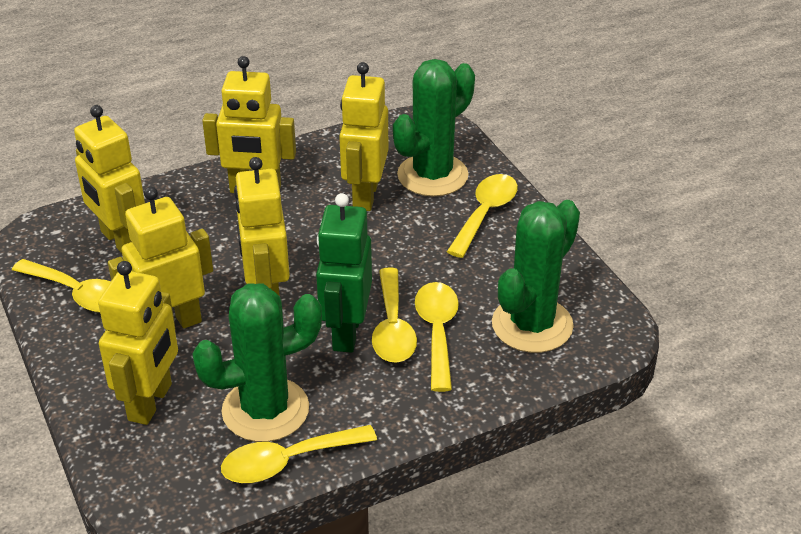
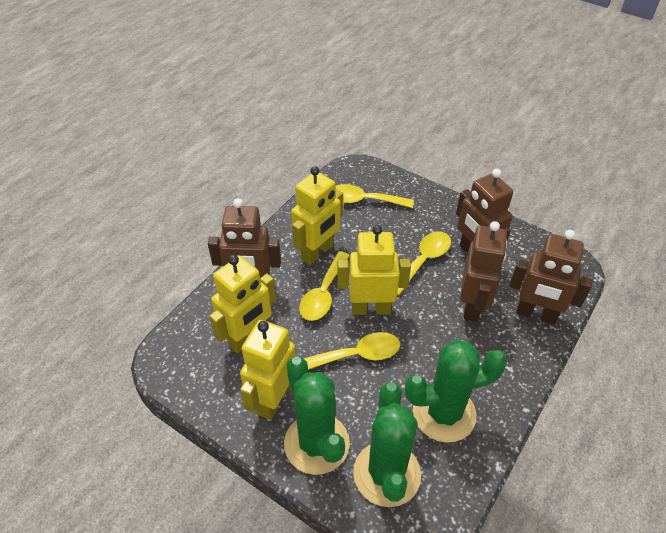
brown robot: none = 0 -> [208,198,281,278] [456,169,513,253] [460,221,507,322] [509,230,593,324] = 4
green robot: [316,193,372,353] = 1 -> none = 0
yellow robot: [74,105,145,253] [98,261,178,425] [108,187,213,328] [202,56,296,193] [234,157,290,296] [339,62,388,211] = 6 -> [209,255,276,353] [240,320,296,420] [291,166,343,265] [337,225,411,315] = 4
yellow spoon: [12,259,111,313] [221,425,377,483] [372,267,417,363] [415,282,459,392] [447,174,518,258] = 5 -> [299,251,350,321] [303,332,400,370] [335,184,414,208] [397,231,451,295] = 4

